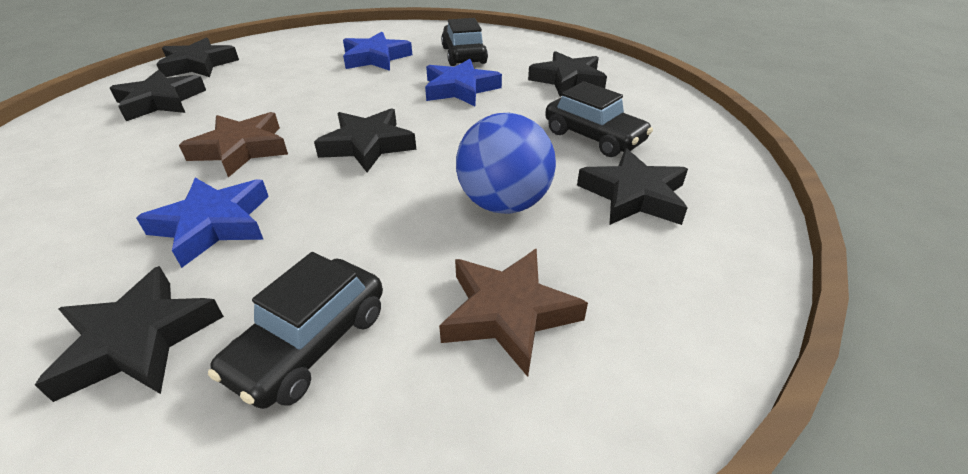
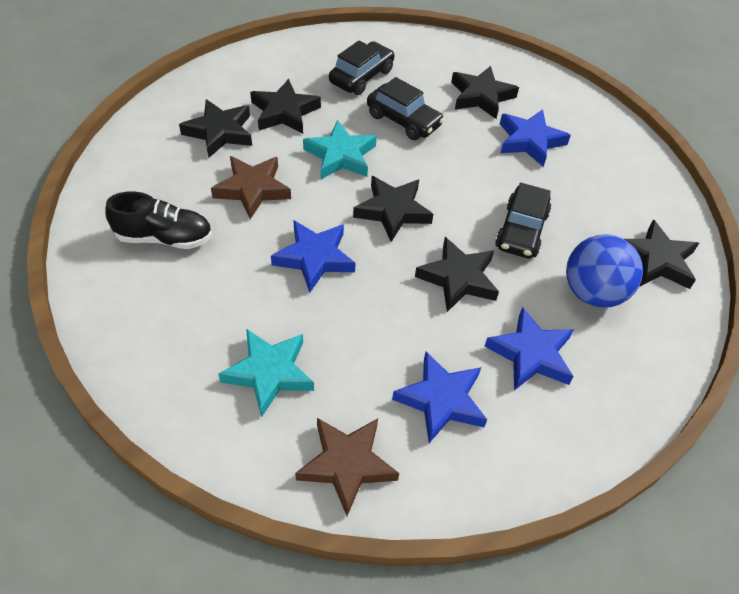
black shoe: none = 0 -> [105,191,212,249] = 1
blue star: [136,178,269,268] [343,32,412,71] [425,59,502,106] = 3 -> [271,220,356,292] [392,352,487,443] [484,307,574,390] [500,109,571,167] = 4
turquoise star: none = 0 -> [218,329,314,417] [303,120,377,179] = 2

